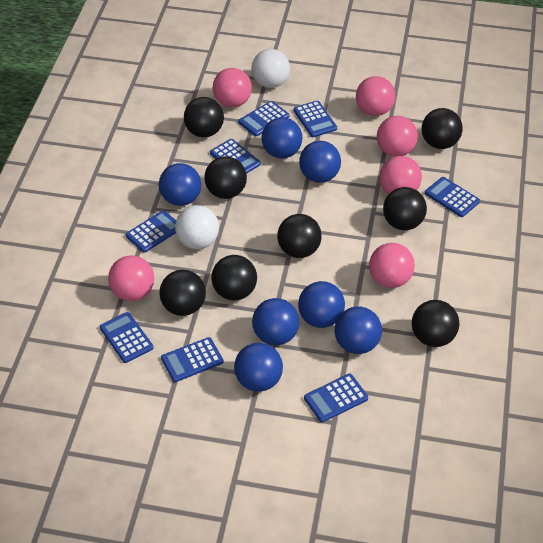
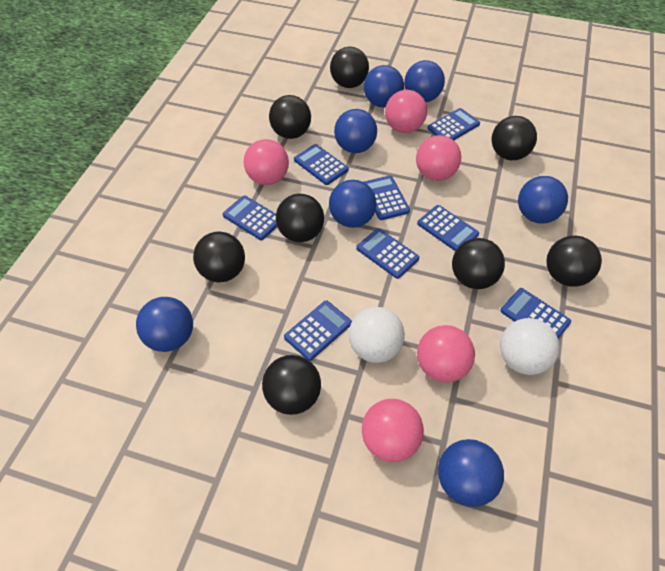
pink ball: [108,255,154,301] [213,68,252,108] [356,76,395,116] [369,243,415,288] [377,116,418,157] [379,156,422,194] = 6 -> [244,139,289,185] [362,399,424,462] [385,90,427,133] [416,135,461,181] [417,325,475,383] = 5

